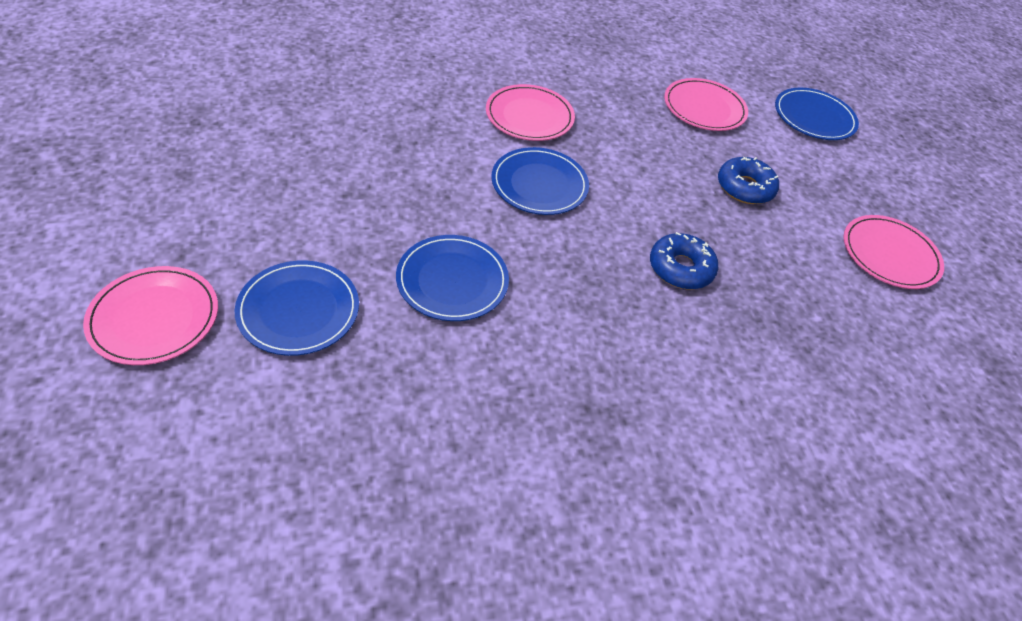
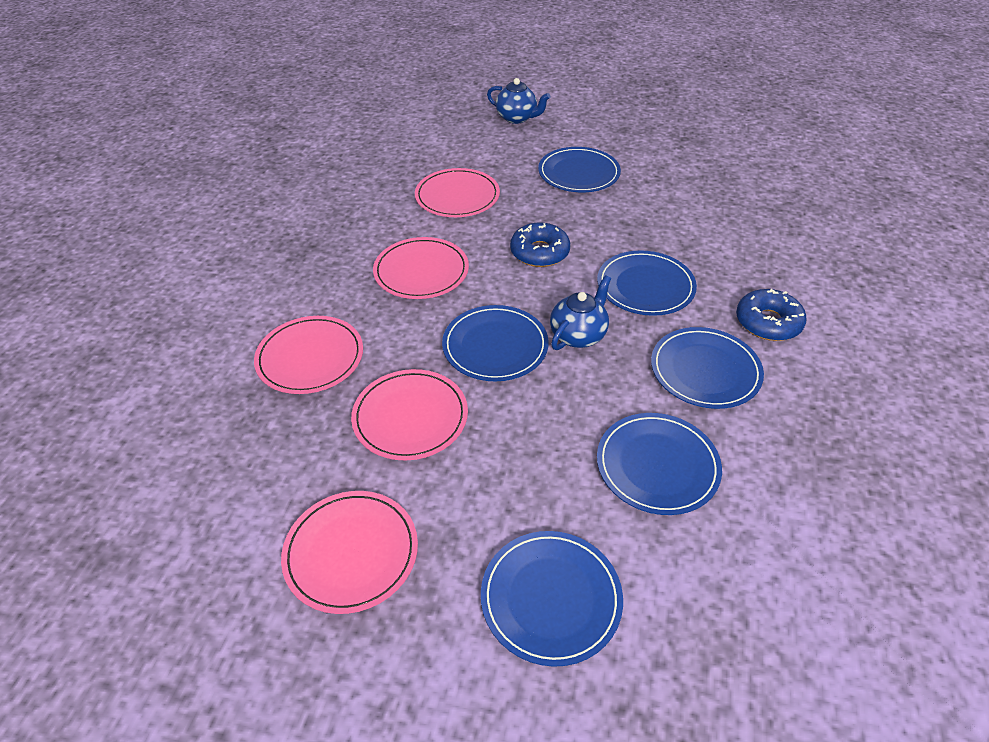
blue plate: [235,260,359,356] [396,235,509,321] [491,147,589,215] [775,87,859,140] = 4 -> [442,305,549,381] [481,531,623,667] [538,147,621,192] [597,250,697,316] [597,413,722,515] [651,327,764,409] = 6
blue teapot: none = 0 -> [487,78,550,124] [550,275,611,350] = 2
pink plate: [83,266,218,365] [486,84,575,141] [664,78,748,131] [844,215,944,289] = 4 -> [254,316,363,394] [281,491,418,614] [351,369,468,460] [373,237,469,299] [415,168,500,217] = 5

